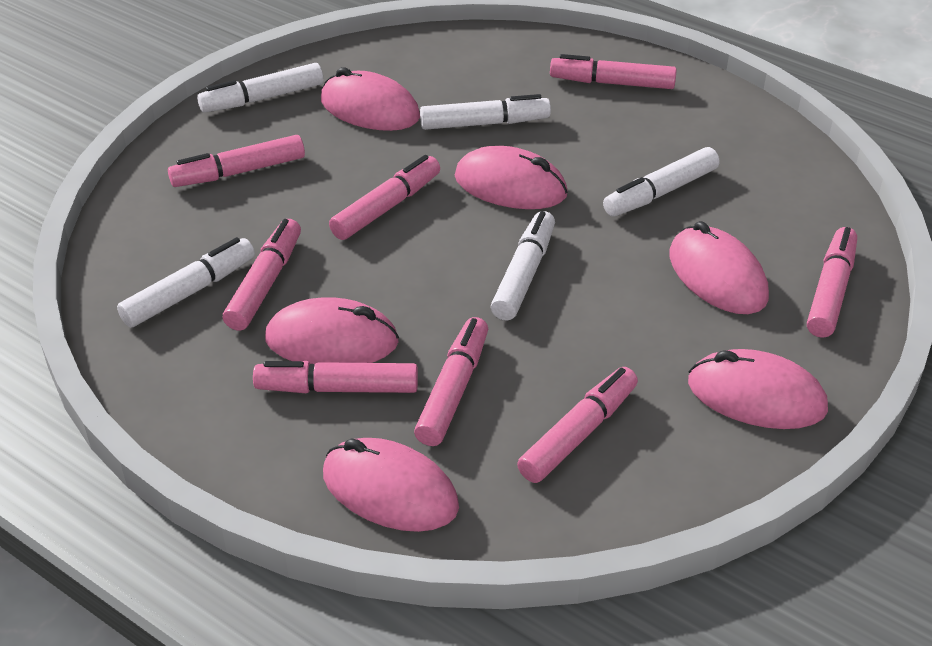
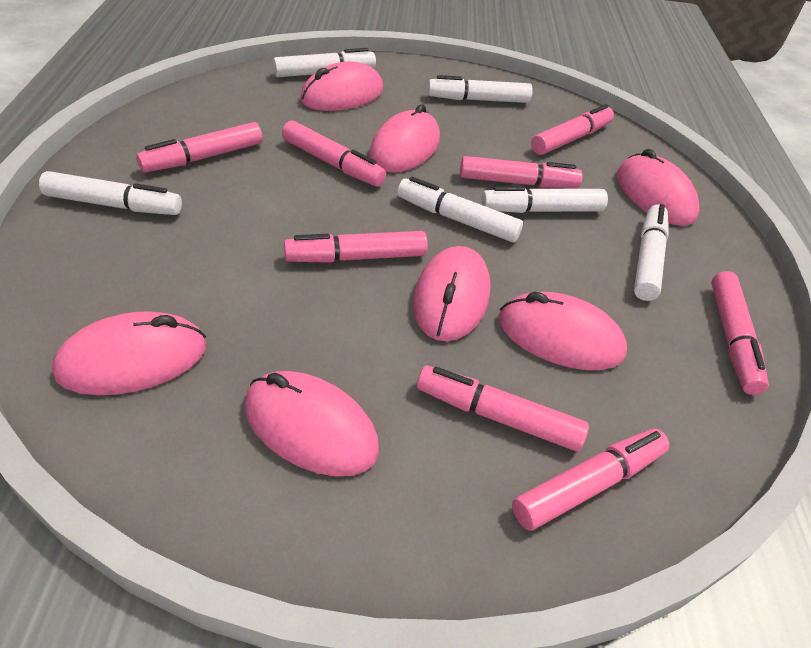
pink mouse: [265,297,399,364] [321,67,420,131] [323,438,459,532] [455,146,568,209] [669,221,769,314] [688,349,828,429] = 6 -> [52,311,206,395] [244,371,379,476] [300,62,383,111] [369,104,440,172] [413,246,491,341] [499,292,627,370] [617,149,700,226] = 7
white marker: [117,237,255,327] [197,63,323,113] [420,94,551,130] [491,211,555,321] [603,147,719,216] = 5 -> [39,171,182,215] [273,48,376,77] [397,176,523,242] [427,75,533,103] [481,186,608,213] [634,204,669,301] = 6

